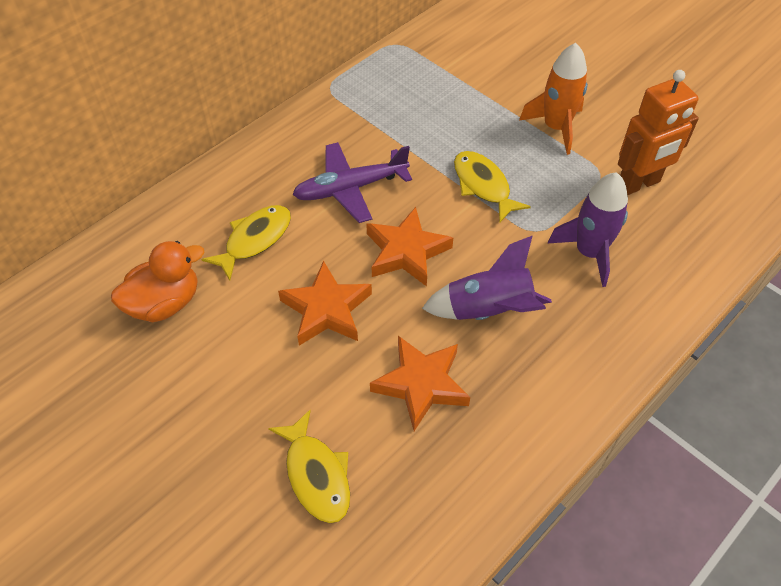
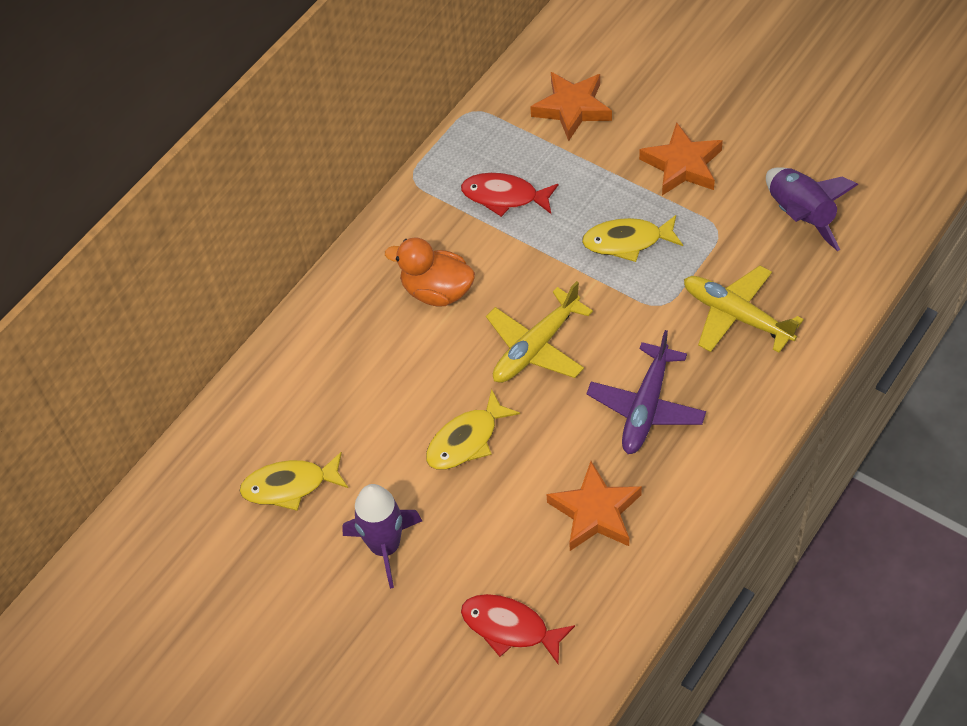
orange robot: [618,70,699,195] = 1 -> none = 0
orange rocket: [519,43,588,155] = 1 -> none = 0
red fish: none = 0 -> [461,173,559,217] [461,594,575,664] = 2
yellow plane: none = 0 -> [486,281,593,383] [684,265,804,353] = 2

